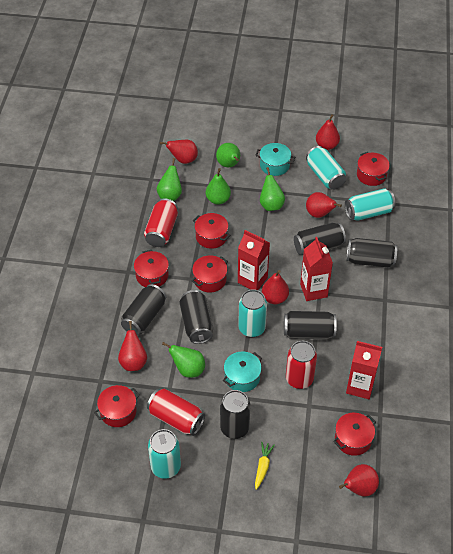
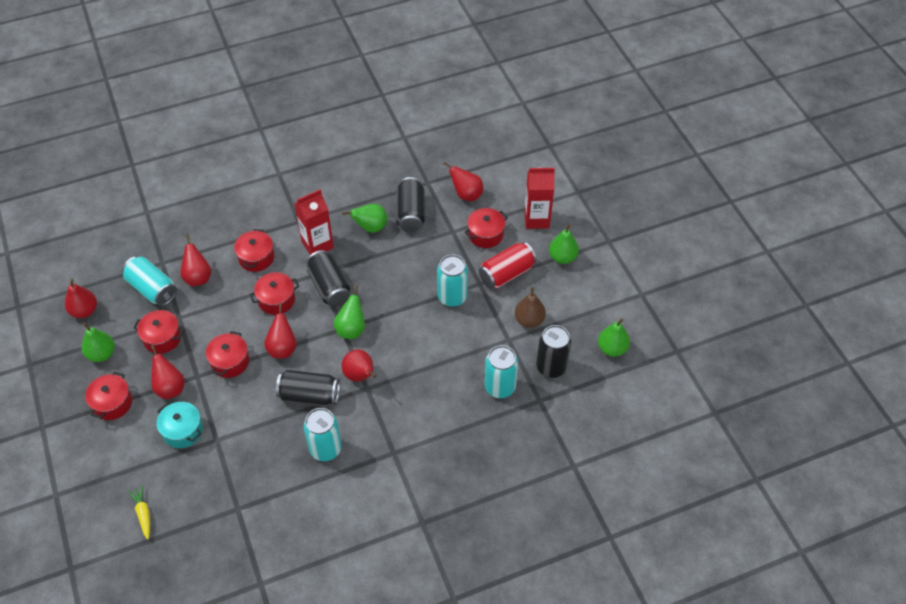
black can: [121,284,166,335] [179,290,213,344] [220,390,251,439] [284,311,337,339] [294,223,346,255] [346,238,397,268] = 6 -> [276,370,340,407] [306,250,350,307] [396,177,425,232] [536,325,571,378] = 4
brown pear: none = 0 -> [515,287,546,328] = 1
red can: [144,198,178,247] [147,389,205,436] [286,341,317,389] = 3 -> [479,242,537,289] = 1
red carton: [238,230,270,290] [300,237,333,301] [346,341,382,399] = 3 -> [294,189,334,255] [524,168,555,229] = 2
turquoise pot: [223,351,262,392] [255,143,295,176] = 2 -> [157,402,203,448] = 1

